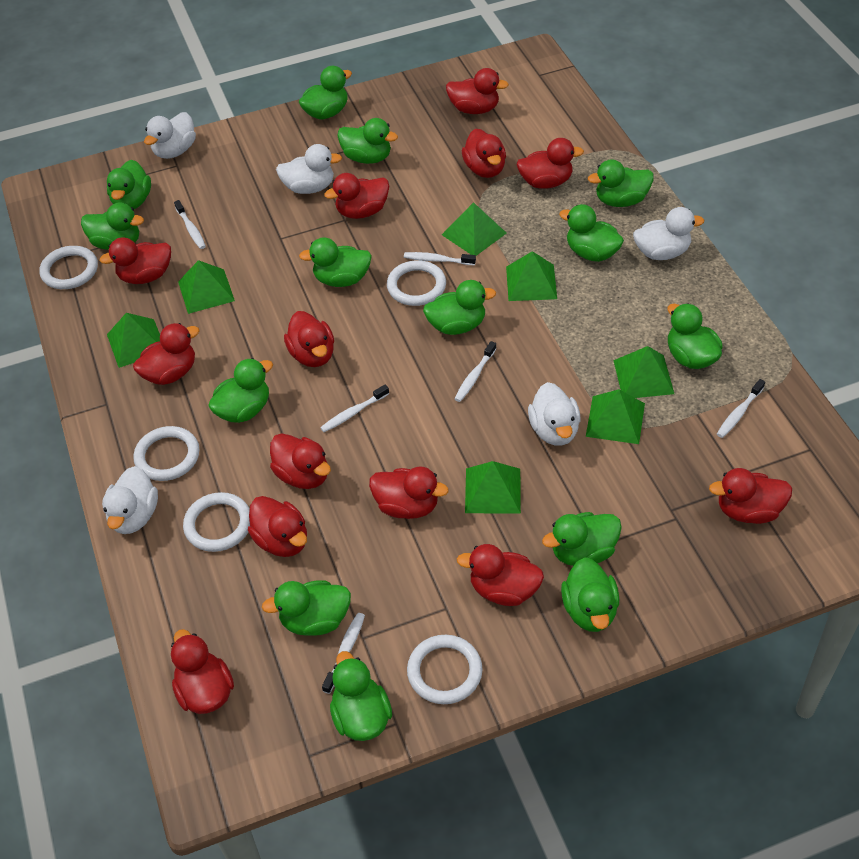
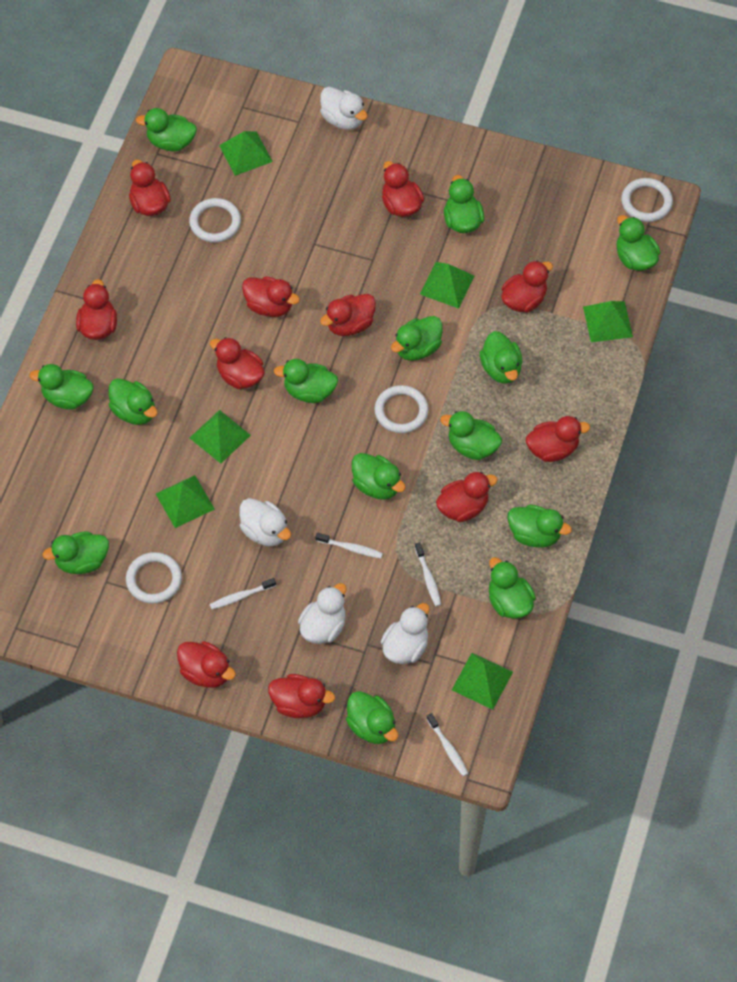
green pyramid: [107,313,160,368] [178,260,235,314] [442,202,506,256] [465,461,521,514] [506,251,557,301] [586,389,645,444] [613,346,674,398] = 7 -> [156,475,215,528] [190,410,251,464] [219,131,273,176] [420,262,475,309] [452,653,513,710] [583,301,633,342] = 6
red duck: [99,237,171,284] [133,323,200,385] [171,629,234,714] [248,496,307,557] [270,433,331,489] [284,311,334,367] [324,173,389,219] [369,466,449,519] [446,68,509,114] [457,544,544,606] [462,129,506,178] [517,138,584,189] [709,468,792,524] = 13 -> [76,279,117,340] [129,160,171,216] [177,641,236,688] [210,337,265,389] [242,277,300,317] [268,674,335,718] [320,294,376,336] [382,161,424,217] [436,472,498,522] [501,260,553,313] [526,416,590,462] = 11
white duck: [102,466,158,534] [144,112,196,159] [276,144,342,194] [528,382,580,446] [633,207,704,260] = 5 -> [239,498,291,546] [298,583,347,644] [320,87,368,130] [381,603,429,664] = 4
white ring: [39,246,98,289] [133,426,200,481] [183,492,250,552] [387,260,446,306] [407,635,483,704] = 5 -> [126,552,182,604] [189,198,241,242] [374,385,429,433] [621,178,673,222] = 4
white toothbrush: [174,200,206,249] [320,385,389,432] [322,613,365,694] [404,252,476,265] [455,341,496,402] [717,379,765,438] = 6 -> [209,578,276,609] [315,533,383,558] [415,542,441,606] [427,713,469,777] = 4

